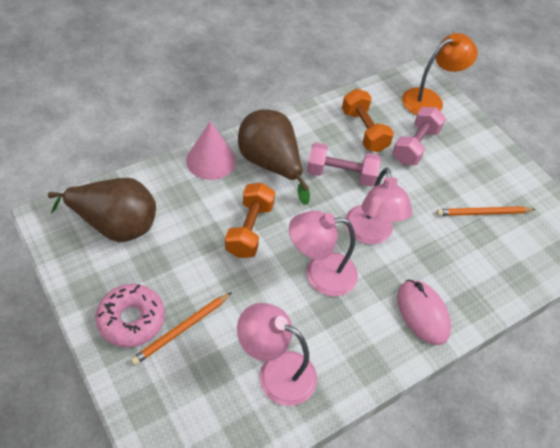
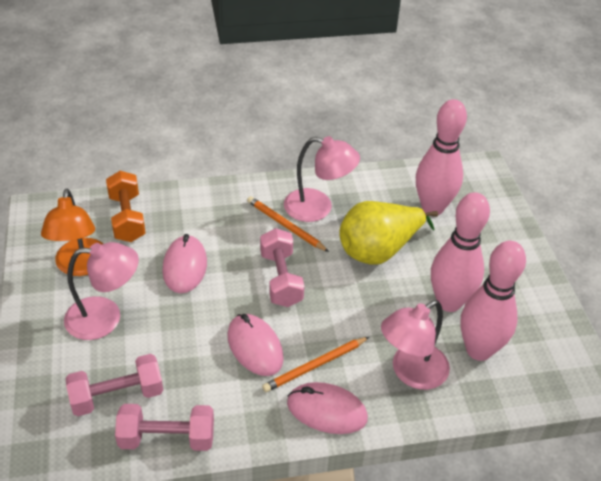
brown pear: [48,178,156,242] [238,109,310,205] = 2 -> none = 0
orange dumbbell: [225,183,275,258] [342,89,394,152] = 2 -> [106,171,146,242] = 1
pink bowling pin: none = 0 -> [416,99,467,215] [431,192,490,312] [460,241,526,361] = 3
pink cone: [186,121,236,180] = 1 -> none = 0
pink donut: [96,284,165,347] = 1 -> none = 0
pink dumbbell: [307,142,381,187] [392,107,446,165] = 2 -> [66,354,163,416] [115,404,214,451] [260,228,304,307] = 3
pink mouse: [397,280,451,345] = 1 -> [162,234,207,293] [227,314,284,376] [287,382,368,434] = 3
yellow pear: none = 0 -> [339,201,438,265] = 1

